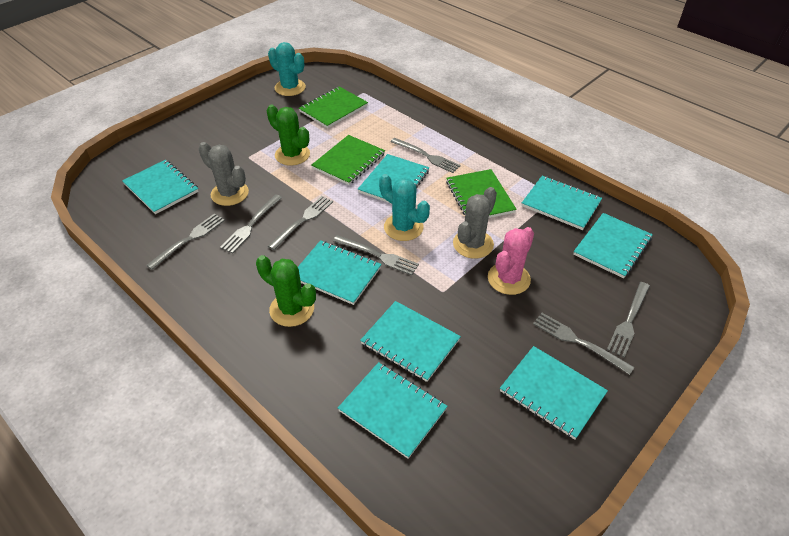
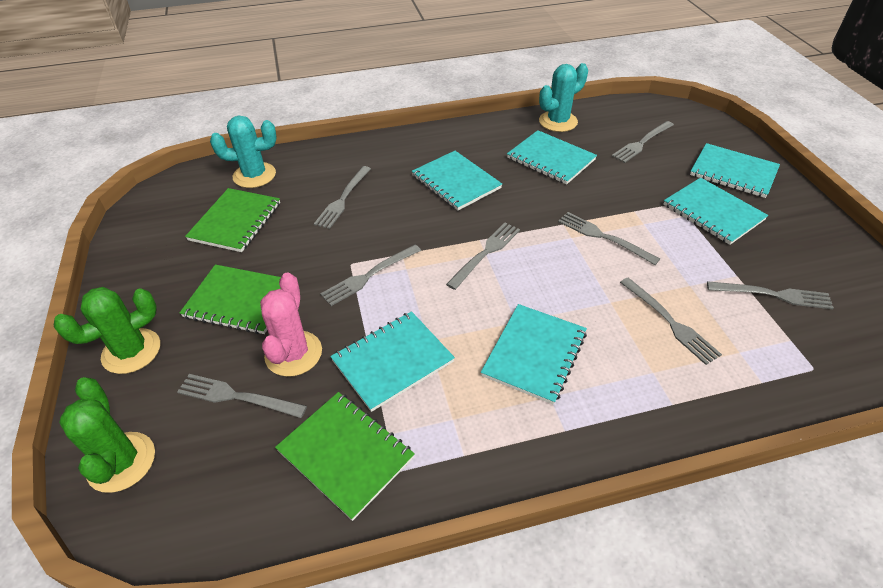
grey cactus: [199,142,249,206] [453,187,497,259] = 2 -> none = 0
grey fork: [146,214,225,270] [220,194,282,253] [268,196,333,250] [333,235,419,275] [390,138,460,173] [533,313,634,375] [607,282,650,358] = 7 -> [177,374,307,418] [314,166,371,229] [320,245,421,306] [446,223,520,290] [558,212,660,265] [612,121,674,163] [620,277,722,365] [707,281,834,309] = 8
turquoise notebook: [122,160,199,214] [298,240,382,305] [338,362,448,459] [358,154,429,204] [360,301,461,382] [500,346,608,440] [522,176,602,230] [573,213,653,278] = 8 -> [330,311,455,412] [412,151,502,211] [481,304,587,405] [507,130,597,185] [663,178,768,245] [690,143,780,198] = 6

